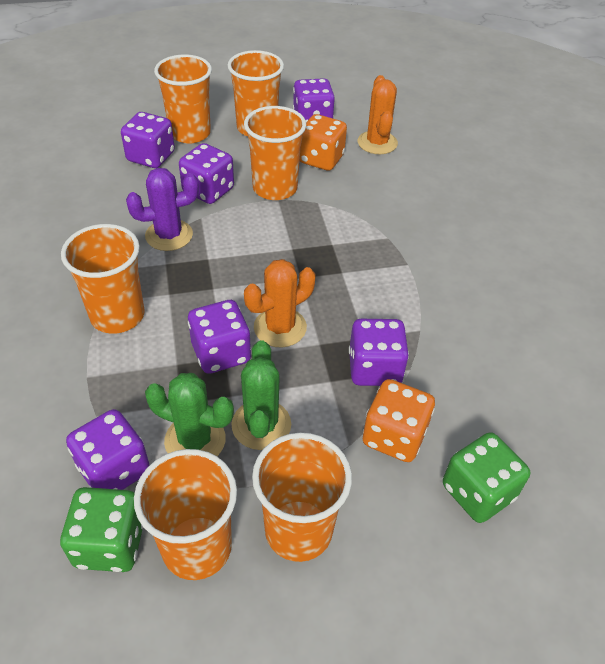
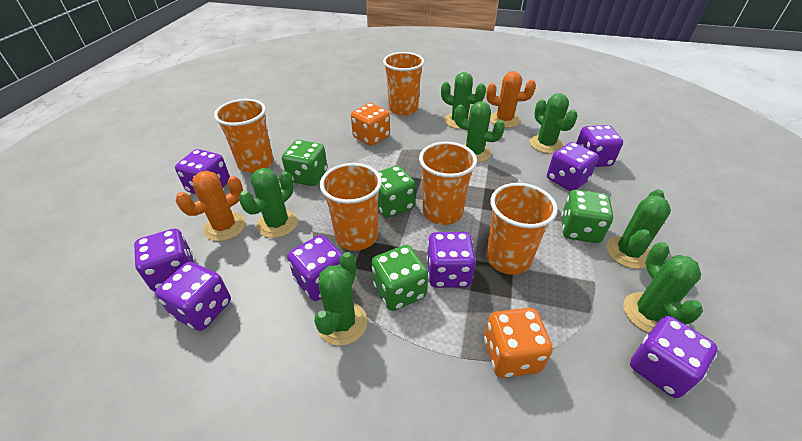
green cactus: [145,373,234,456] [231,340,291,450] = 2 -> [239,168,298,238] [314,252,367,346] [441,72,486,129] [454,101,505,163] [530,93,578,154] [606,189,671,269] [623,242,703,333] = 7
green dice: [60,487,143,572] [443,432,530,523] = 2 -> [282,140,327,186] [371,245,428,311] [378,165,416,218] [561,190,613,243] = 4
orange cup: [61,224,145,334] [134,449,237,580] [154,54,212,144] [227,50,284,137] [244,106,306,200] [252,433,352,562] = 6 -> [214,99,273,173] [320,163,382,251] [383,52,424,116] [419,142,477,225] [486,183,558,275] = 5
purple cactus: [126,168,199,251] = 1 -> none = 0
purple dice: [66,409,150,490] [121,112,175,168] [179,143,234,204] [188,300,251,374] [293,78,335,122] [349,319,409,386] = 6 -> [134,229,194,291] [155,262,231,331] [175,149,230,194] [287,235,343,301] [427,232,476,288] [547,142,599,191] [576,125,623,167] [630,316,717,398] = 8

